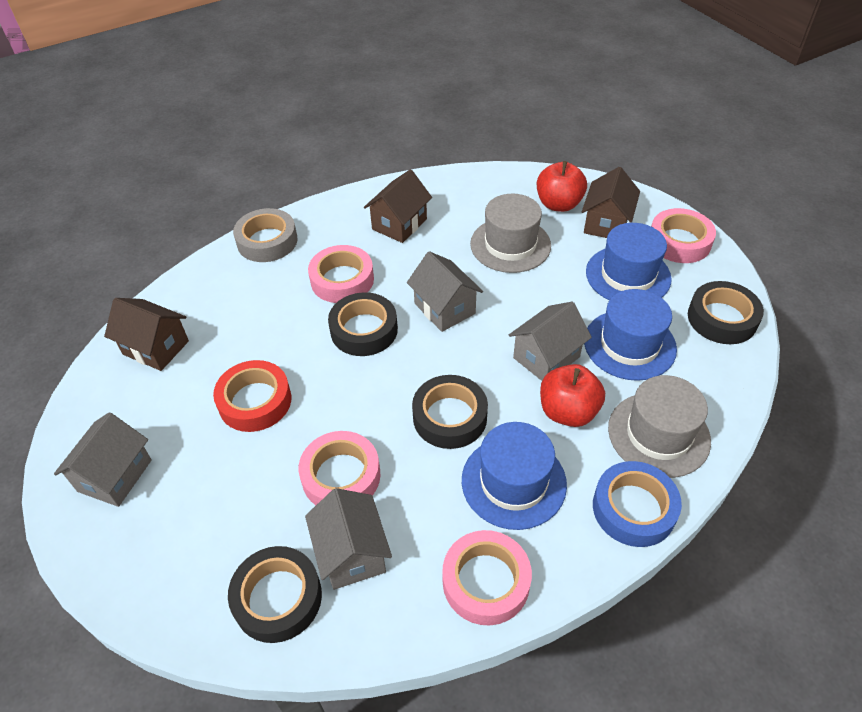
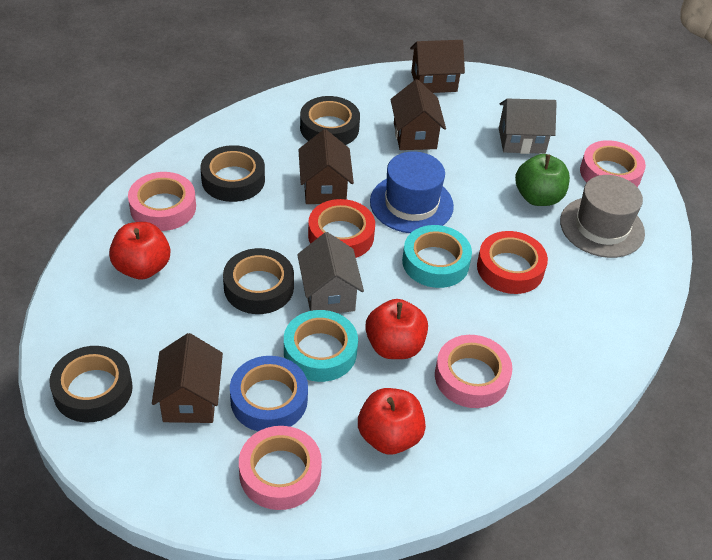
blue hat: [462,422,567,530] [584,289,677,381] [586,223,672,300] = 3 -> [370,152,454,233] = 1
brown house: [104,298,189,371] [364,169,432,243] [582,167,640,238] = 3 -> [152,333,223,423] [298,129,354,204] [390,79,446,150] [410,40,465,93] = 4
green apple: none = 0 -> [515,154,570,206] = 1
grey hat: [470,194,551,273] [608,375,711,478] = 2 -> [560,175,645,258] = 1
grey house: [54,412,152,507] [305,488,392,590] [407,251,483,332] [509,302,592,381] = 4 -> [297,232,364,313] [499,98,557,154] = 2
grey tape: [233,208,297,262] = 1 -> none = 0
red apple: [537,161,587,212] [540,364,605,427] = 2 -> [109,222,170,279] [358,388,426,454] [365,299,428,359] = 3
red tape: [213,360,291,432] = 1 -> [308,199,375,258] [477,231,548,294] = 2
turquoise tape: none = 0 -> [284,310,358,382] [402,225,472,288] = 2

